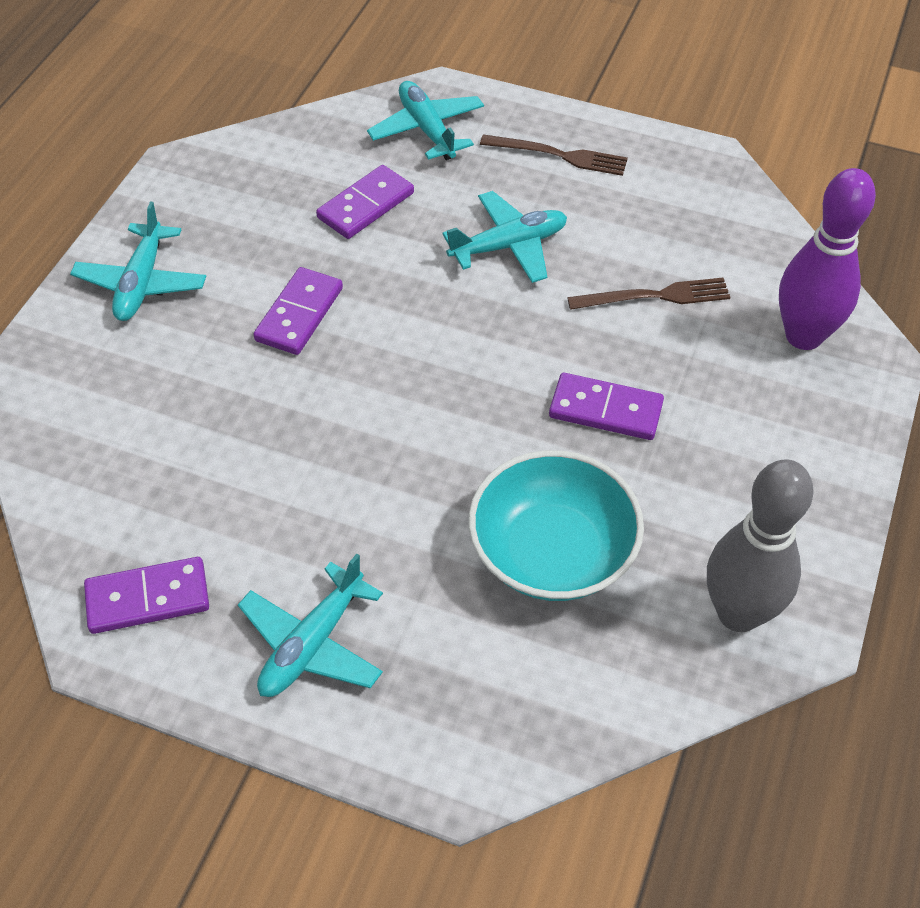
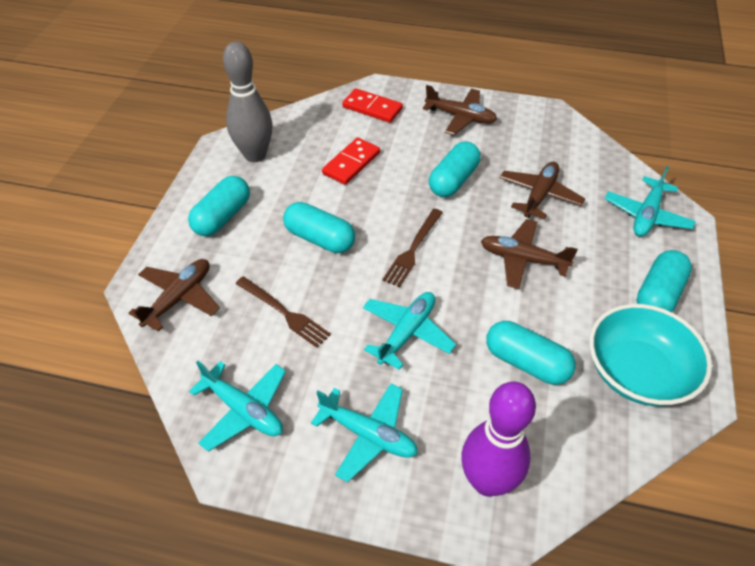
brown plane: none = 0 -> [129,259,220,332] [423,85,497,135] [481,219,578,289] [500,162,585,219] = 4
purple domino: [84,557,209,634] [253,267,343,355] [316,165,414,239] [549,373,664,440] = 4 -> none = 0
red domino: none = 0 -> [322,138,380,185] [342,88,403,123] = 2
turquoise capsule: none = 0 -> [188,176,250,236] [283,202,355,253] [429,141,481,197] [486,321,576,385] [636,250,692,312] = 5

